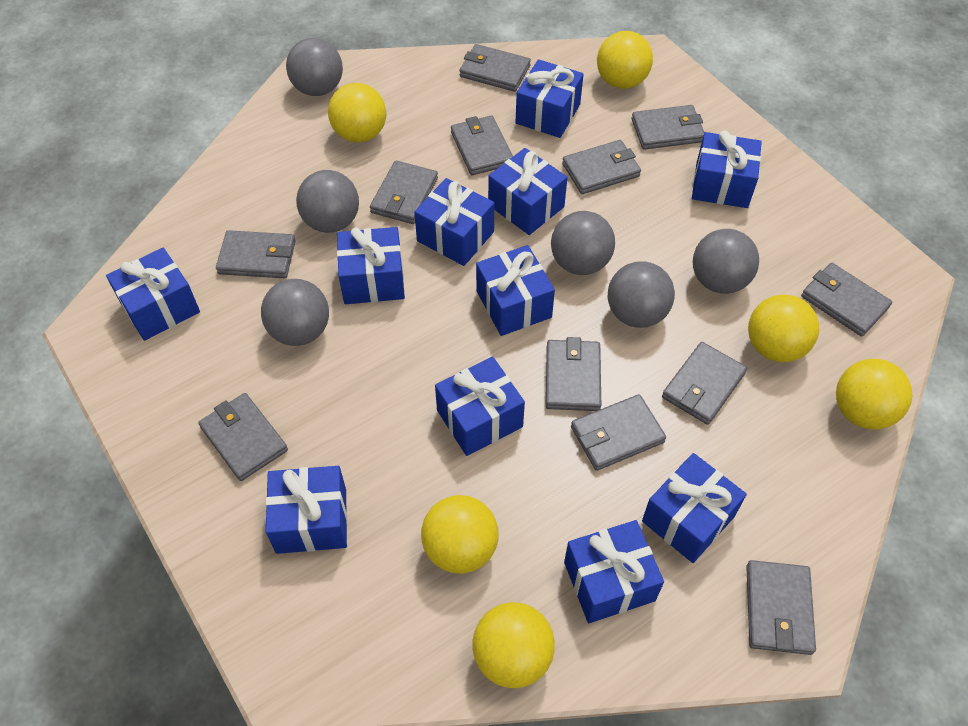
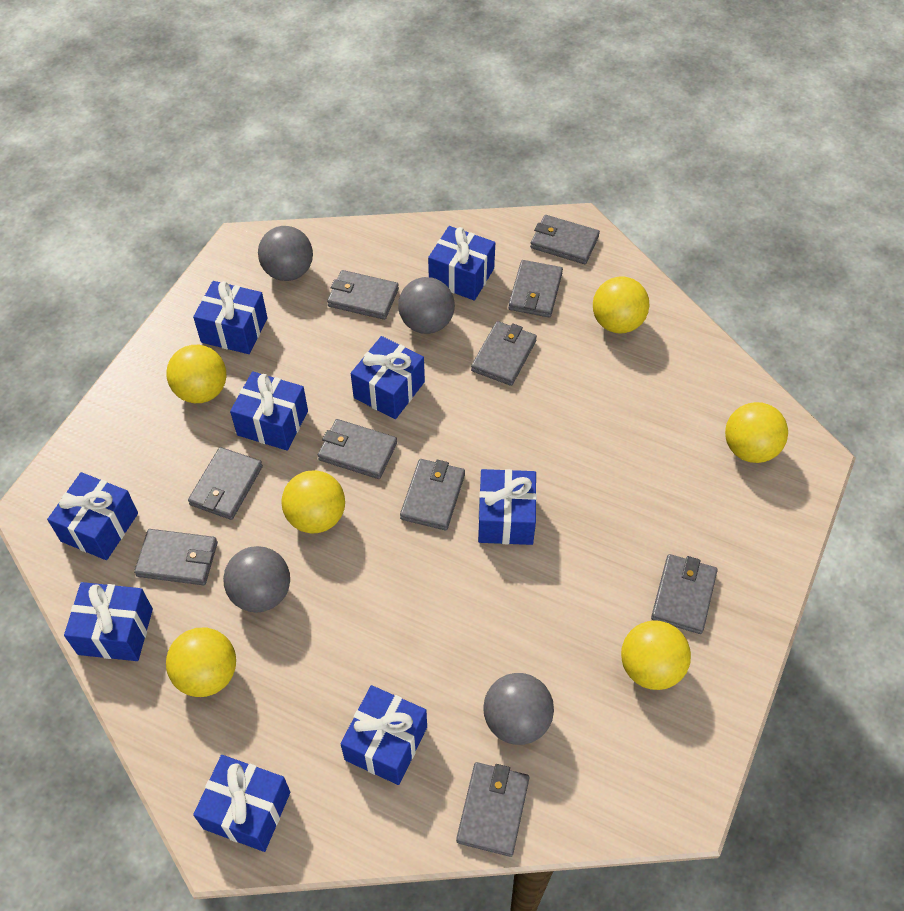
blue gift: [106,248,200,341] [266,466,347,554] [337,227,405,304] [414,178,494,266] [435,356,525,456] [476,245,555,336] [488,148,567,235] [516,59,584,138] [564,520,664,623] [642,453,747,563] [692,131,762,208] = 11 -> [47,472,138,560] [64,582,153,661] [193,281,268,354] [193,755,290,852] [230,371,308,451] [341,685,427,785] [351,336,425,419] [428,226,495,301] [478,469,537,545] = 9
grey ball: [261,279,329,346] [286,38,343,96] [296,170,359,233] [551,211,615,275] [608,261,675,328] [693,229,759,294] = 6 -> [223,546,290,613] [258,226,313,281] [398,277,455,334] [483,673,554,745] = 4
grey wallet: [198,393,288,481] [216,230,296,278] [370,161,438,224] [451,116,513,175] [459,44,531,92] [546,337,601,411] [562,140,641,194] [571,394,666,471] [632,105,705,150] [662,342,747,425] [746,560,816,655] [801,263,892,337] = 12 -> [134,529,218,585] [188,447,263,520] [318,419,397,479] [327,270,399,320] [400,459,465,530] [456,762,529,857] [471,321,537,386] [508,260,563,318] [530,215,600,264] [651,554,718,634] = 10

